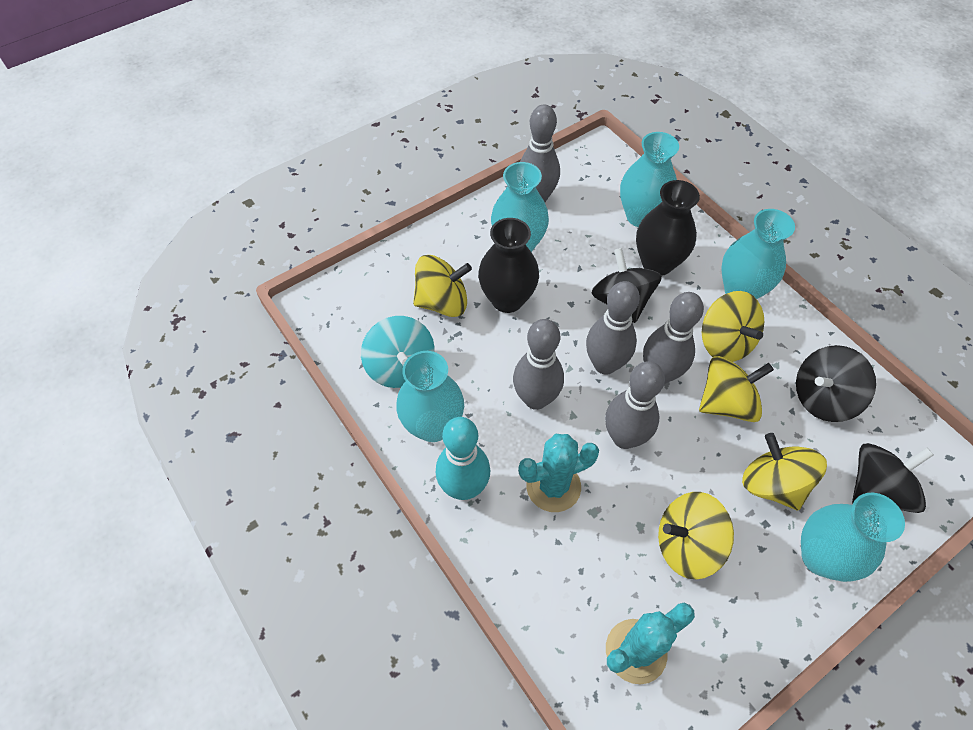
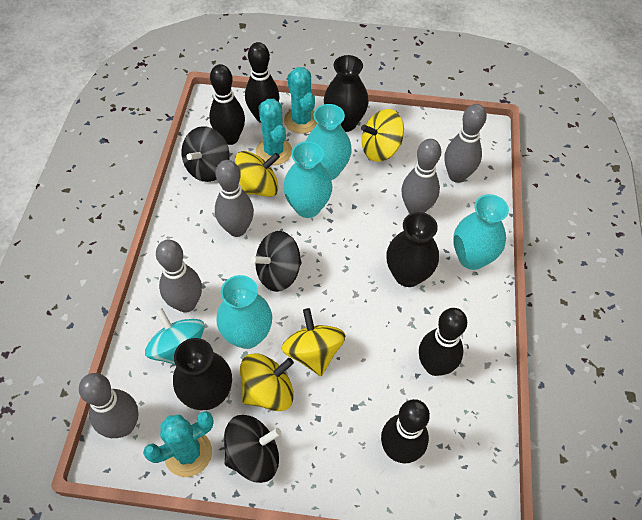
black bowling pin: none = 0 -> [209,64,245,145] [245,42,280,123] [381,399,430,463] [419,308,467,376] = 4
black vase: [478,218,539,313] [636,180,700,276] = 2 -> [173,338,232,410] [324,55,369,132] [386,212,439,287] = 3
turquoise bowling pin: [436,417,490,500] = 1 -> none = 0
turquoise cactus: [518,434,599,512] [606,603,695,684] = 2 -> [143,411,214,477] [256,99,292,165] [284,67,317,134] = 3
turquoise vase: [396,351,464,442] [491,162,549,252] [620,132,679,227] [721,209,795,299] [801,493,905,582] = 5 -> [216,275,272,349] [283,141,332,218] [306,104,352,180] [453,194,509,270] = 4
yellow spinning top: [413,255,472,317] [658,492,734,580] [699,356,774,422] [702,291,764,362] [742,433,827,510] = 5 -> [235,151,280,197] [240,353,294,411] [282,308,346,376] [361,109,404,162] = 4

